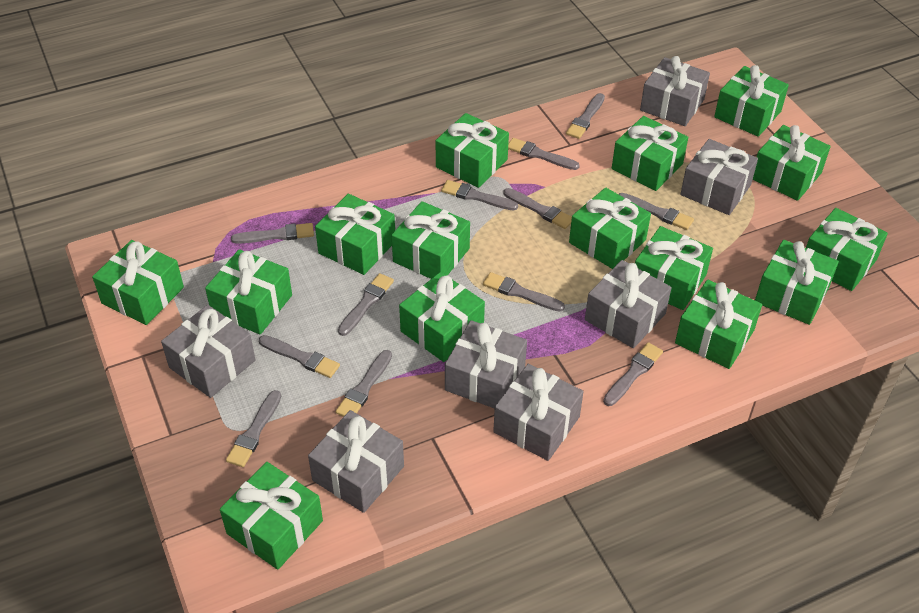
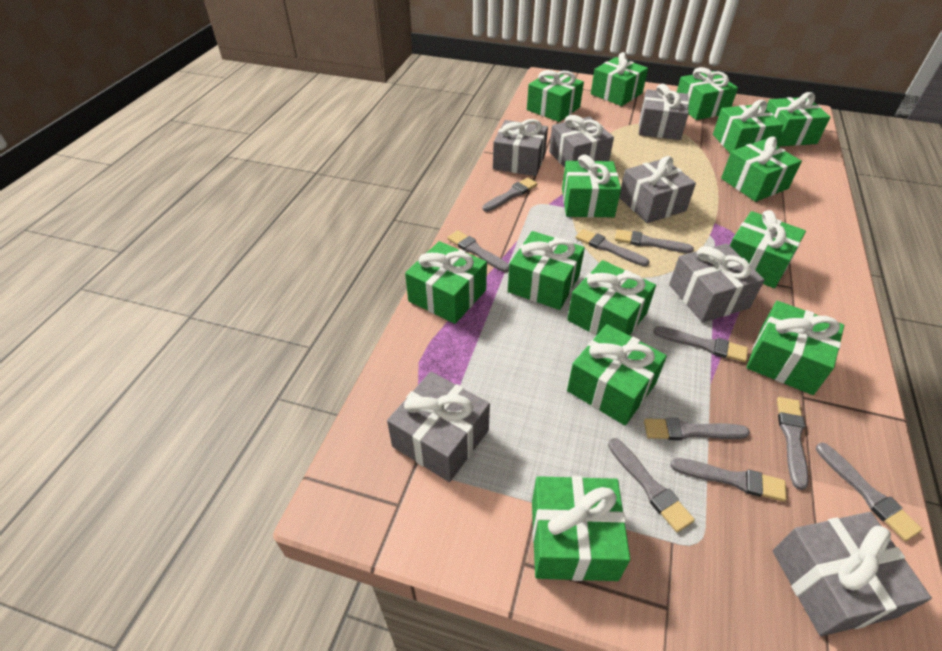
green gift: [92,240,184,325] [205,249,292,334] [220,462,323,570] [315,194,395,275] [392,201,470,279] [399,272,485,362] [436,113,509,188] [569,187,651,269] [612,116,688,191] [635,226,713,310] [675,280,762,369] [714,65,789,137] [753,125,831,201] [755,240,839,325] [806,208,888,291] = 15 -> [405,241,487,324] [508,231,585,310] [527,70,584,122] [532,476,630,581] [562,154,621,217] [567,260,656,336] [567,324,667,425] [591,52,648,106] [677,67,738,120] [713,100,783,153] [721,137,802,202] [730,210,806,288] [746,301,844,395] [767,92,830,147] = 14
grey brush: [226,390,281,467] [231,223,314,244] [259,335,340,378] [336,350,392,417] [338,273,394,336] [441,180,518,210] [483,272,565,312] [503,188,572,229] [508,138,580,170] [566,93,605,139] [603,342,663,406] [619,193,694,230] = 12 -> [447,230,509,272] [482,178,538,212] [575,229,649,267] [608,438,695,532] [615,229,694,253] [644,418,750,440] [653,326,748,363] [671,458,787,502] [777,397,809,490] [816,443,923,541] = 10

